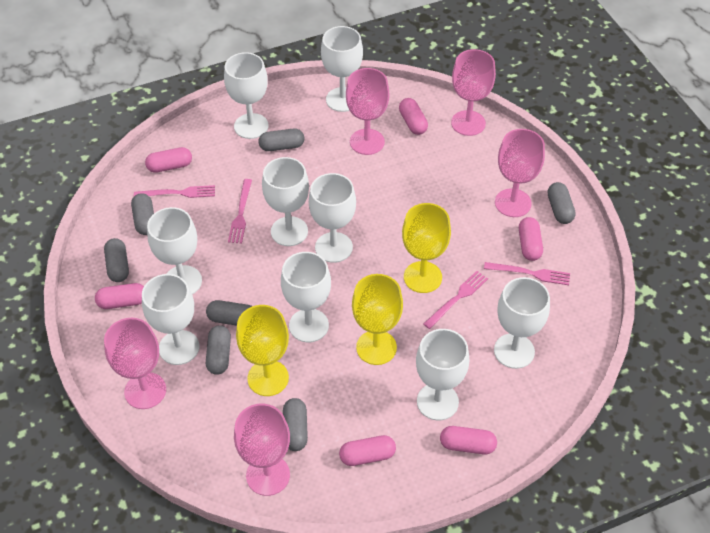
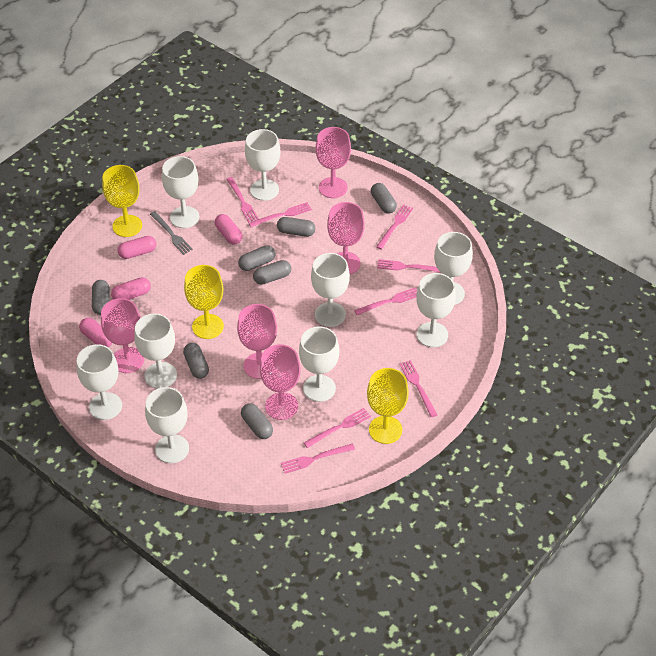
grey fork: none = 0 -> [150,211,193,255] = 1
pink capsule: [95,283,144,309] [145,147,192,173] [339,435,396,466] [399,98,428,135] [440,426,497,454] [519,217,543,261] = 6 -> [79,318,112,347] [111,277,151,300] [117,236,156,259] [215,214,243,245] = 4
pink fork: [134,185,215,198] [228,179,252,244] [423,271,488,329] [484,262,570,285] = 4 -> [227,177,259,223] [249,202,312,227] [281,443,355,474] [304,408,371,448] [354,288,417,315] [376,204,413,250] [377,259,441,273] [400,360,438,417] = 8

